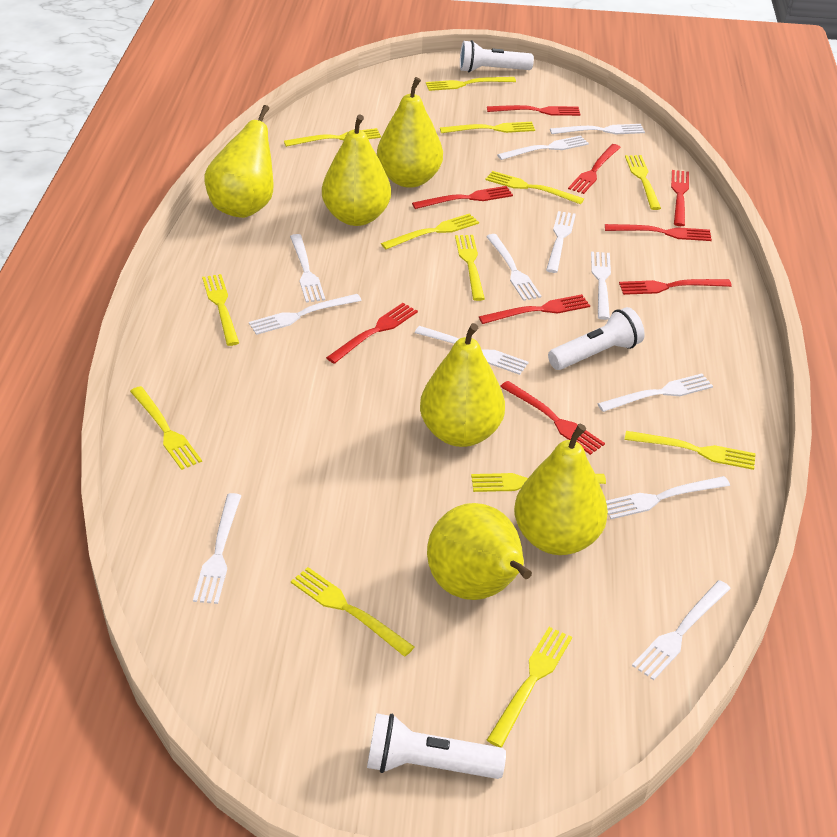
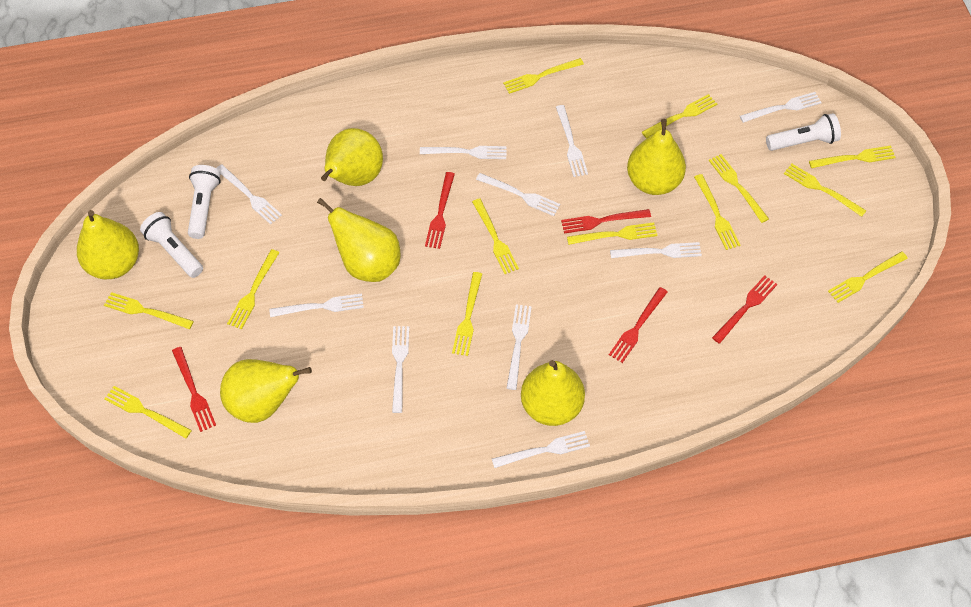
red fork: [326,303,418,364] [412,186,513,209] [479,294,590,324] [487,105,580,116] [500,381,605,455] [568,144,621,194] [605,224,712,241] [619,279,732,295] [671,170,689,226] = 9 -> [172,347,216,432] [425,172,455,249] [561,209,651,234] [609,287,668,363] [712,275,777,344] = 5
white fork: [193,493,241,604] [249,294,362,335] [290,234,325,303] [415,326,529,375] [486,234,541,301] [497,135,589,160] [546,211,576,273] [550,124,645,134] [591,252,611,320] [597,373,713,412] [606,476,730,519] [632,580,731,680] = 12 -> [216,164,282,225] [269,293,364,317] [392,326,409,413] [420,146,507,159] [476,173,560,216] [492,431,590,468] [506,304,532,390] [556,105,588,177] [610,242,702,258] [740,92,822,123] = 10

